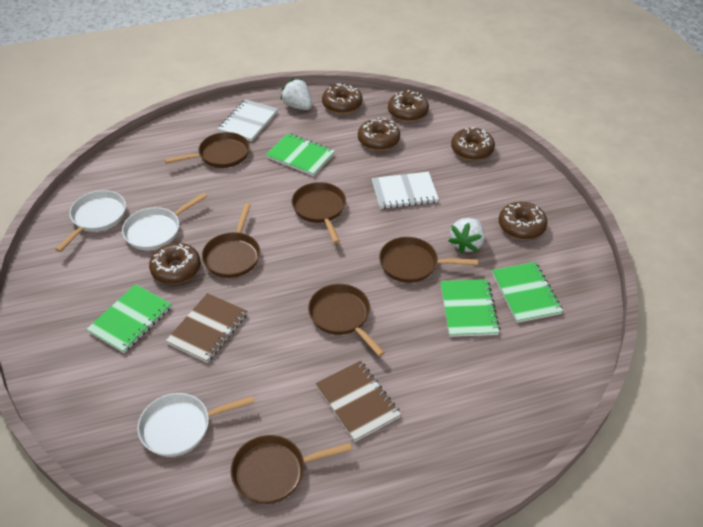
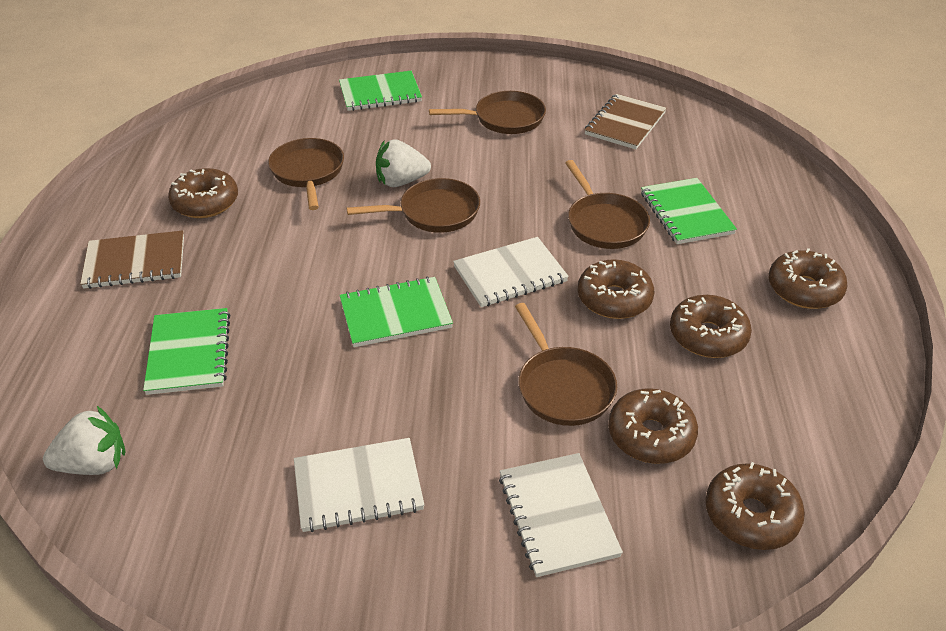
brown pan: [164,132,250,168] [202,203,260,278] [231,435,352,504] [292,182,346,244] [308,284,385,357] [379,237,478,283] = 6 -> [268,138,344,210] [347,178,480,233] [429,91,546,134] [515,303,617,426] [565,160,650,249] = 5
white notebook: [218,99,278,142] [372,172,439,209] = 2 -> [294,438,424,532] [453,237,569,307] [499,453,623,577] = 3
white pan: [55,190,126,252] [122,193,207,250] [137,393,254,457] = 3 -> none = 0

